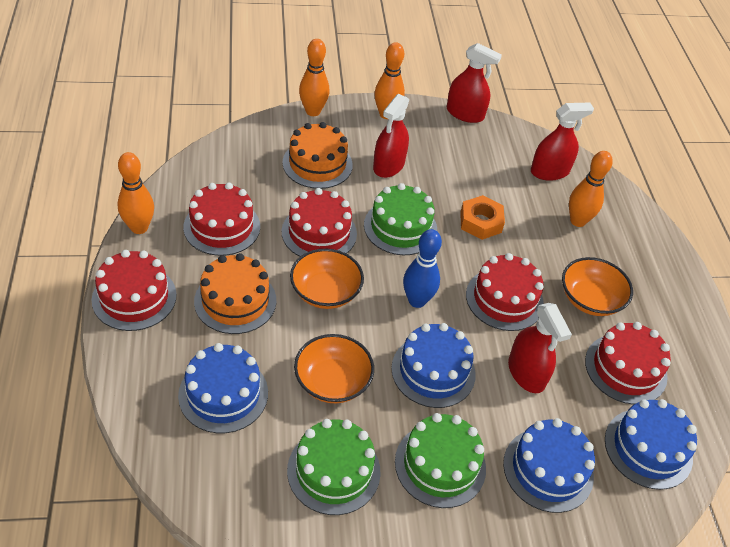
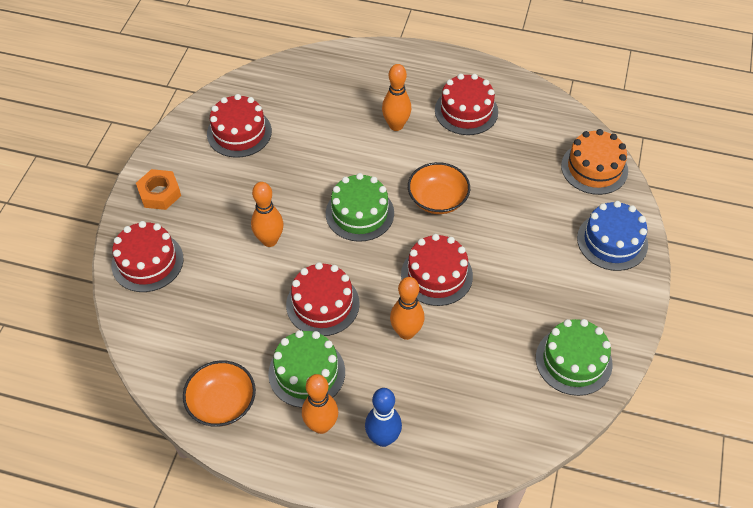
blue cake: [178,343,268,433] [391,323,476,408] [503,418,595,513] [605,399,697,490] = 4 -> [577,201,648,271] = 1
orange bowl: [290,249,364,309] [294,334,374,403] [562,257,633,316] = 3 -> [183,360,256,427] [408,162,470,214] = 2
orange cake: [194,253,276,334] [282,122,353,189] = 2 -> [561,129,628,195] = 1
red spray bottle: [373,94,409,178] [447,43,502,123] [508,303,572,393] [531,103,594,181] = 4 -> none = 0

